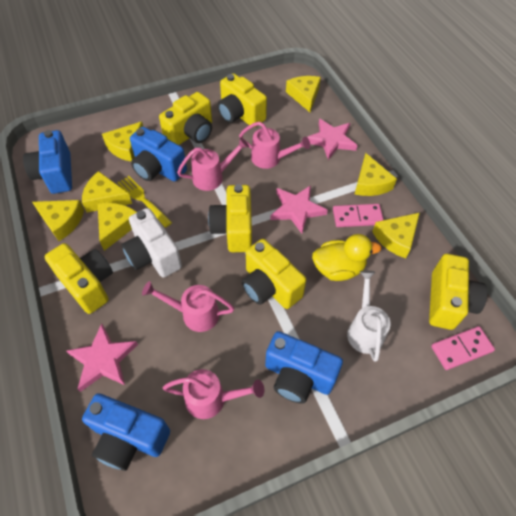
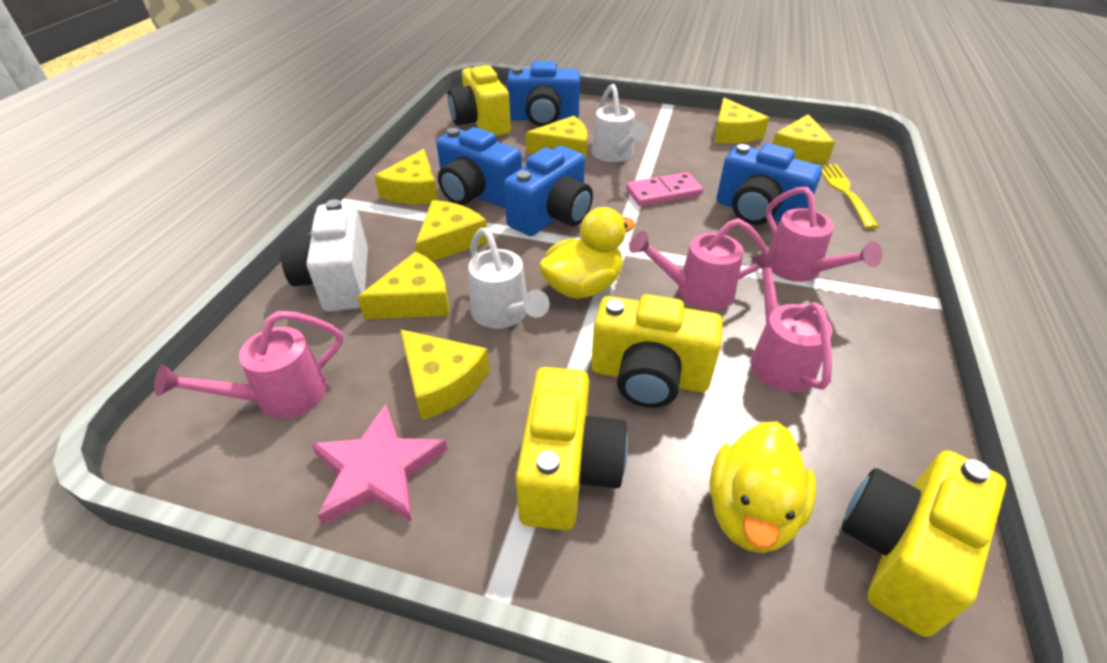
pink domino: [333,204,384,227] [431,326,495,370] = 2 -> [626,172,703,206] = 1
pink star: [66,323,138,392] [270,185,328,234] [307,119,358,160] = 3 -> [311,404,447,525] = 1
white watering can: [347,270,391,362] = 1 -> [468,228,549,328] [592,84,648,162] = 2
yellow camera: [45,243,113,314] [159,92,212,145] [208,184,252,252] [218,73,267,128] [242,239,306,309] [429,254,487,330] = 6 -> [448,63,511,136] [516,367,628,531] [591,294,723,408] [841,450,1006,637] = 4
yellow duck: [312,234,381,281] = 1 -> [539,207,635,299] [709,421,816,553] = 2

